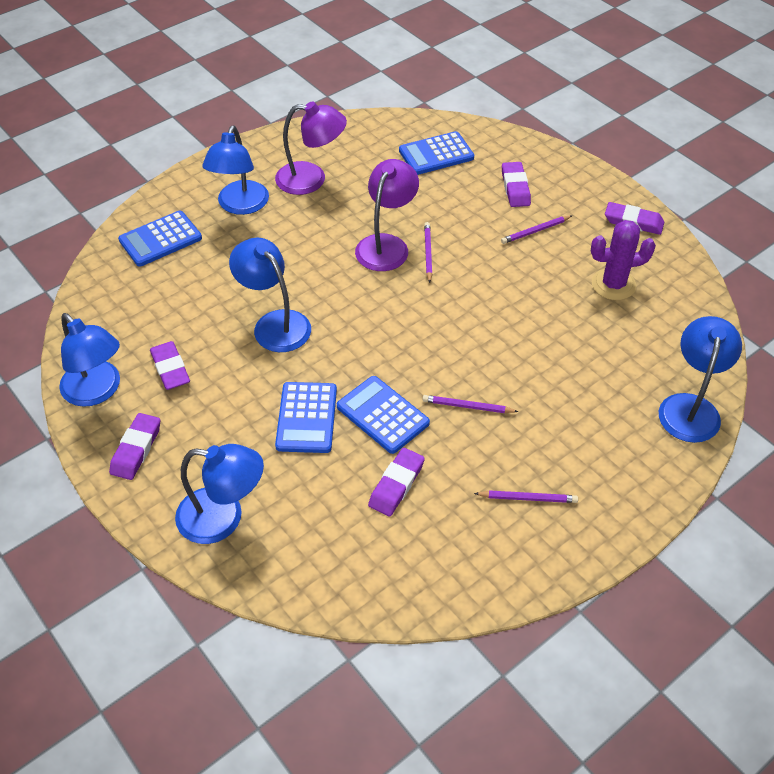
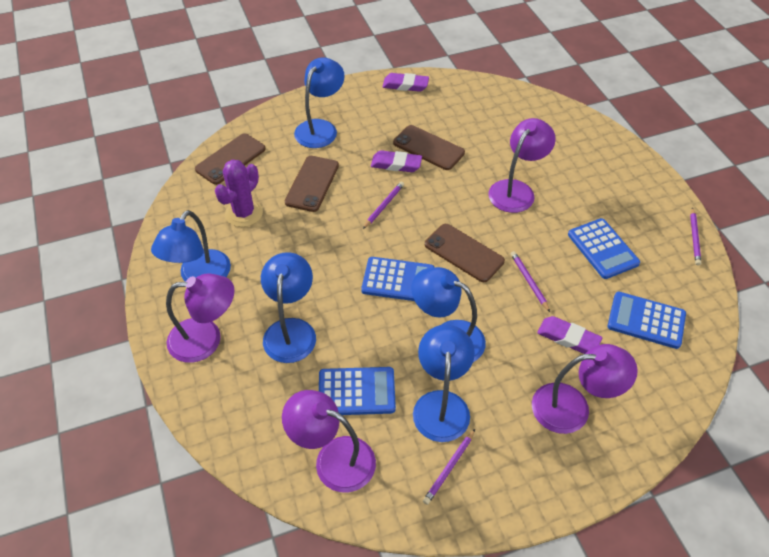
brown phone: none = 0 -> [195,133,266,185] [285,156,339,212] [393,125,465,170] [425,224,505,282] = 4
purple eraser: [109,413,160,480] [150,341,190,390] [368,448,425,516] [502,162,531,207] [605,202,664,235] = 5 -> [371,150,422,172] [383,73,429,92] [537,316,602,354] = 3
purple lamp: [275,101,347,195] [355,159,419,271] = 2 -> [166,274,235,363] [282,390,376,492] [488,118,556,213] [532,344,638,434] = 4

